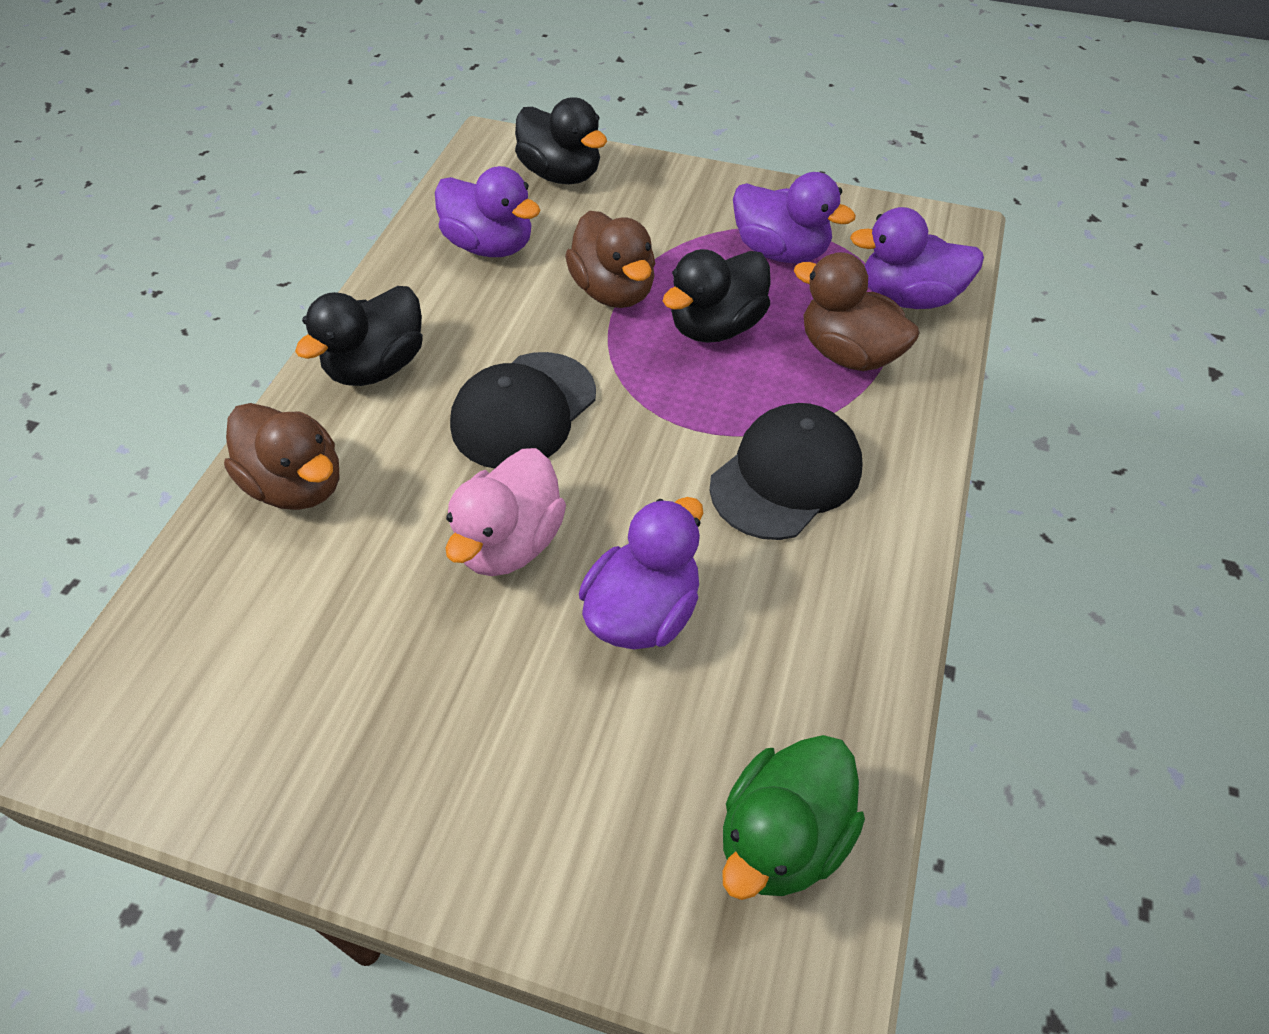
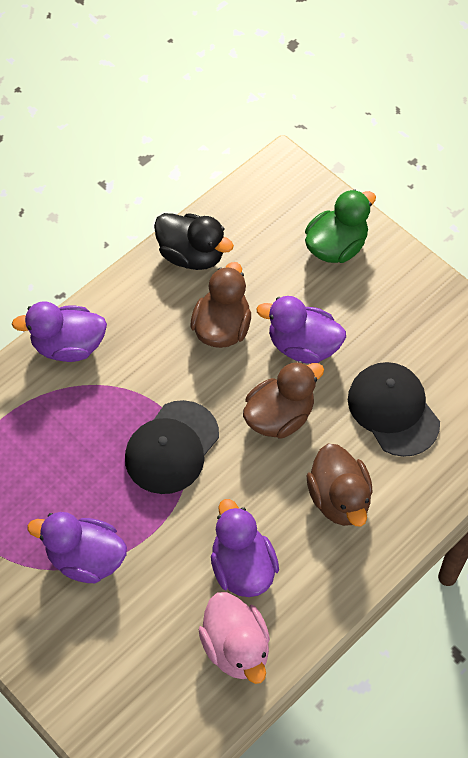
black duck: [295,286,423,386] [515,97,607,184] [663,249,771,343] = 3 -> [154,213,234,270] = 1

